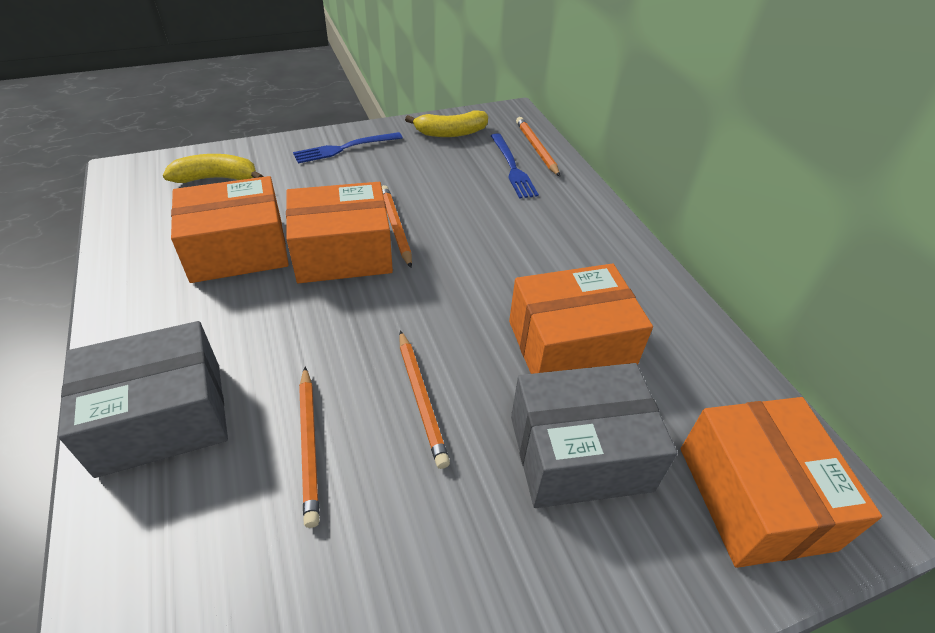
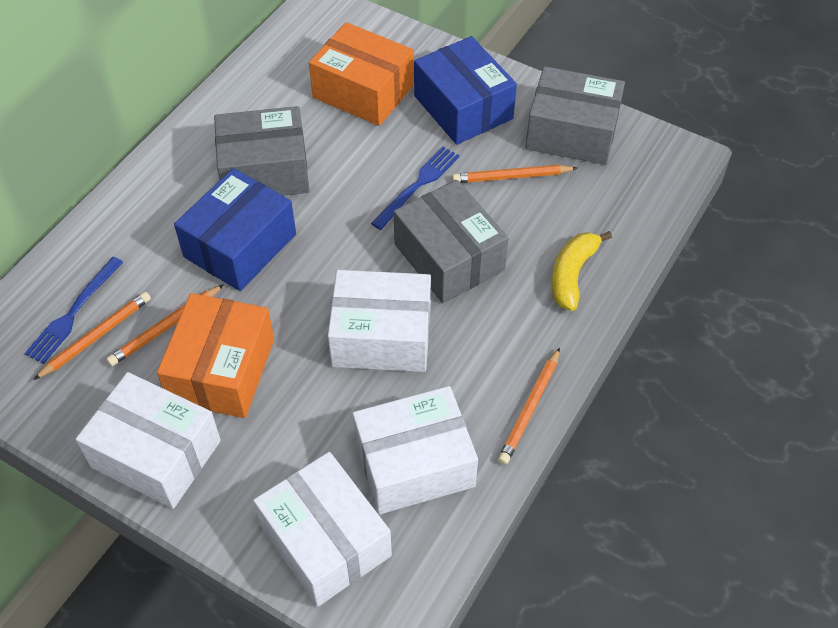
blue box: none = 0 -> [174,168,296,291] [414,36,517,145] = 2
grey box: [58,321,228,478] [511,363,677,508] = 2 -> [214,106,310,196] [394,180,508,303] [525,66,625,165] = 3
orange box: [171,176,289,283] [286,182,393,283] [509,264,653,374] [681,397,882,568] = 4 -> [157,293,274,418] [309,22,414,126] = 2
white box: none = 0 -> [76,372,221,509] [253,452,392,607] [328,270,431,372] [352,386,478,515] = 4
yellow banana: [163,154,264,183] [405,110,488,137] = 2 -> [552,231,612,311] = 1

